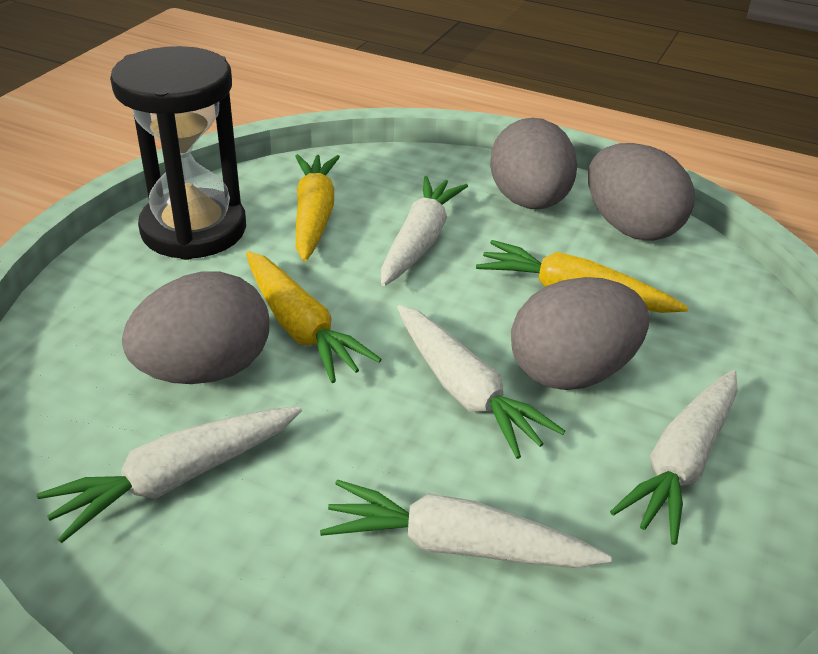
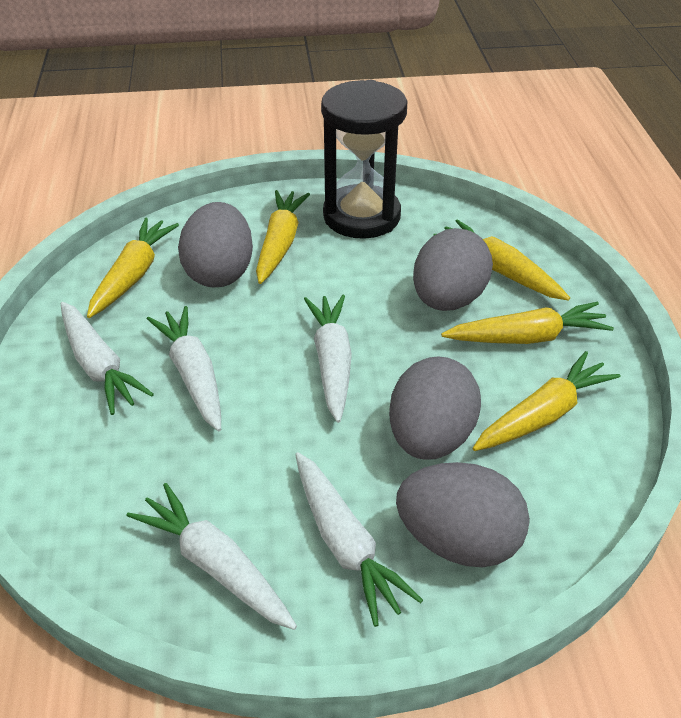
yellow carrot: [246,251,382,383] [295,154,340,262] [476,240,689,313] = 3 -> [87,218,179,318] [256,190,310,284] [433,219,570,301] [441,302,614,344] [472,351,620,451] = 5

